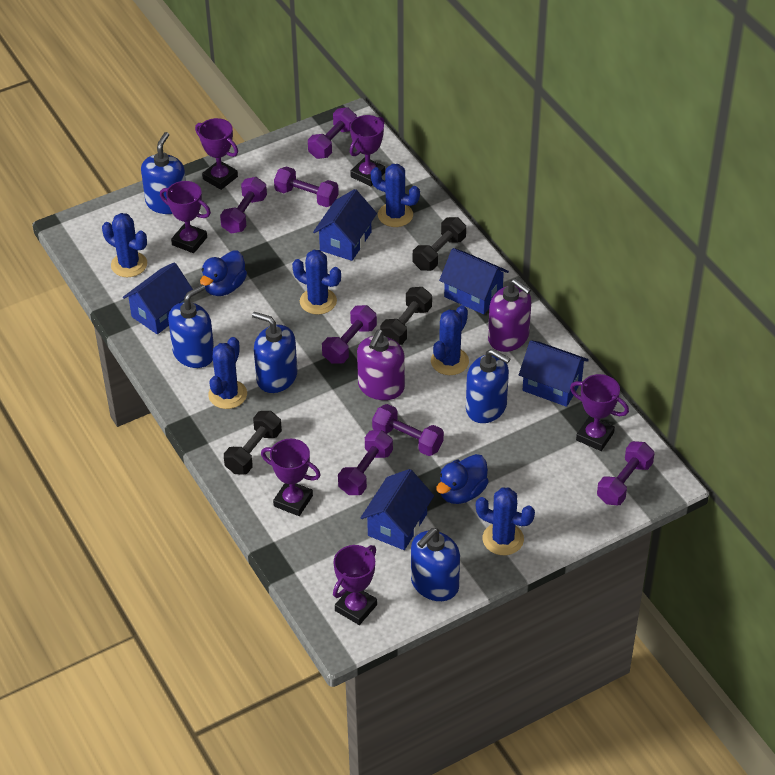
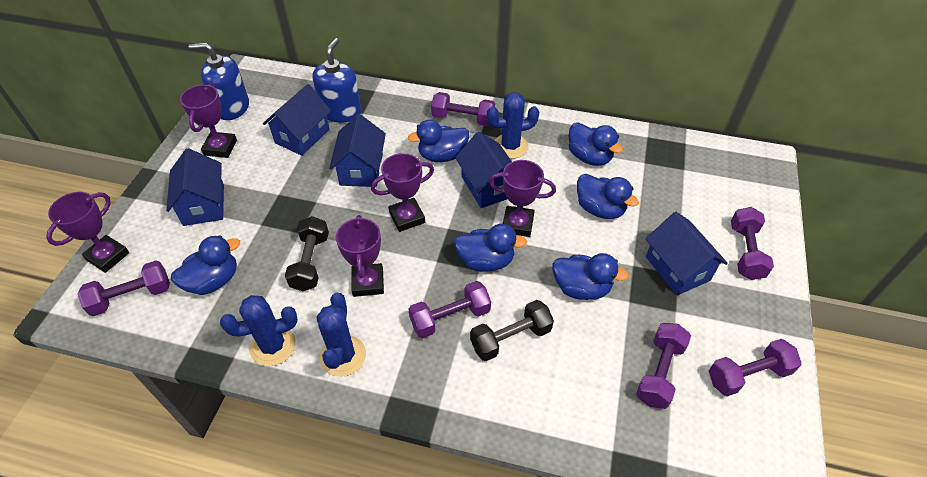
black dumbbell: [224,411,282,474] [380,287,432,345] [413,217,466,271] = 3 -> [285,216,329,291] [470,300,554,361] = 2
blue cactus: [102,213,147,277] [208,337,247,409] [292,250,341,315] [371,164,420,227] [431,305,469,375] [476,488,535,555] = 6 -> [220,295,298,366] [317,293,366,377] [487,92,539,159] = 3
blue duck: [200,251,247,296] [436,454,489,504] = 2 -> [171,235,240,295] [408,120,469,162] [454,224,527,272] [552,253,629,300] [569,122,623,166] [577,174,639,219] = 6
blue soap dispenser: [141,132,186,214] [168,284,214,368] [252,312,297,393] [411,528,460,601] [466,349,511,423] = 5 -> [189,43,249,120] [313,38,361,123] = 2
purple dumbbell: [220,177,267,233] [274,166,339,207] [308,107,357,159] [322,305,377,364] [338,430,393,495] [372,404,444,456] [597,441,655,505] = 7 -> [78,261,170,316] [408,281,491,338] [431,92,495,126] [636,323,691,409] [709,339,802,396] [731,207,774,280] = 6
purple soap dispenser: [357,330,405,400] [488,278,531,352] = 2 -> none = 0
purple trophy: [160,181,211,253] [195,118,238,190] [261,439,321,516] [333,545,377,625] [350,115,385,186] [570,374,629,451] = 6 -> [46,192,129,273] [180,84,237,158] [336,215,384,297] [371,153,434,232] [489,160,556,237] = 5

